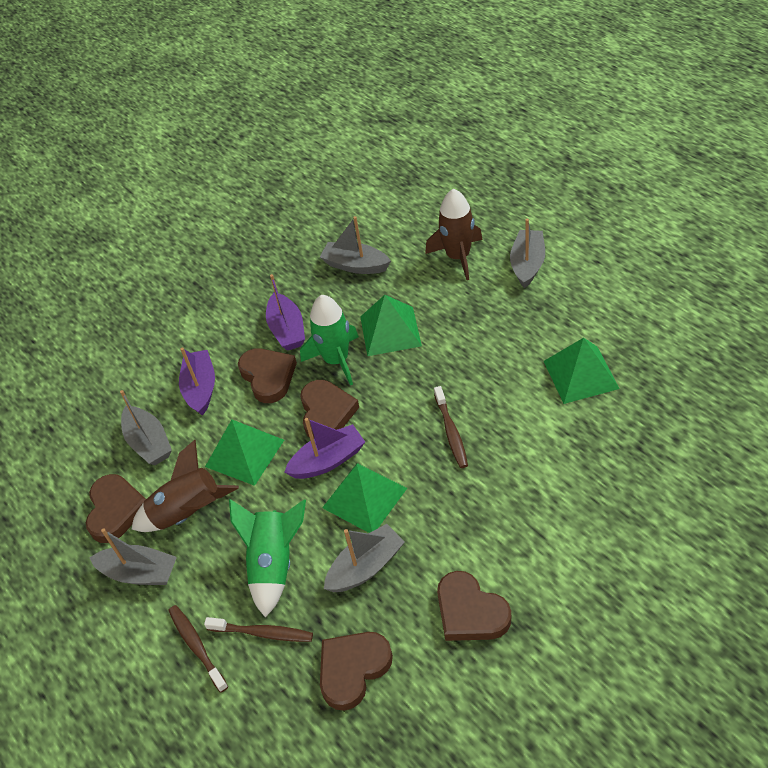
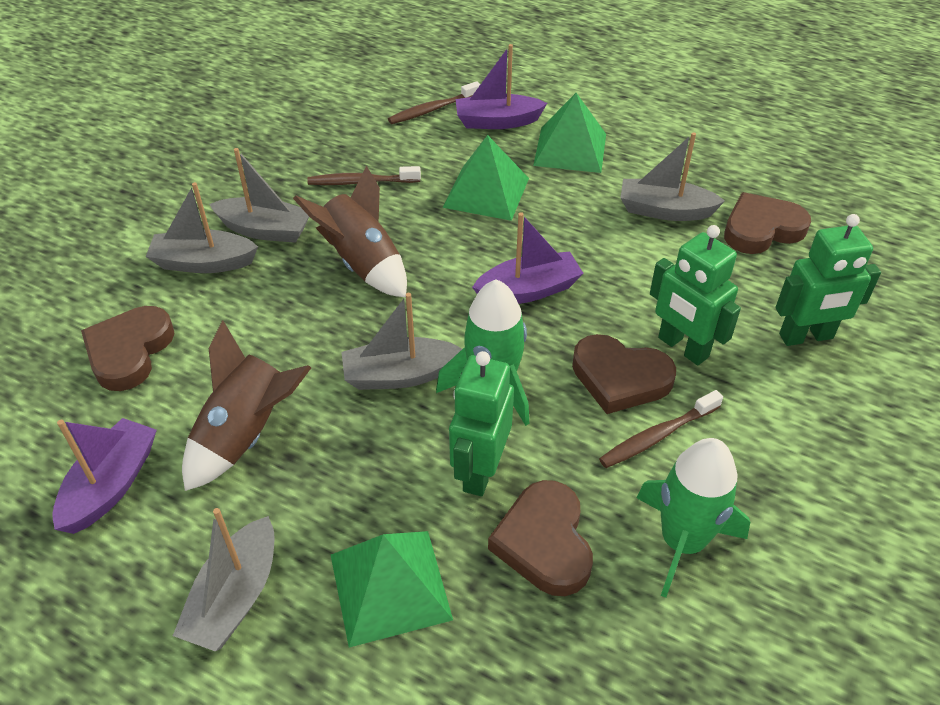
brown heart: [86,474,146,543] [238,348,297,403] [300,380,359,438] [320,632,393,711] [437,571,511,641] = 5 -> [81,306,175,391] [488,480,593,596] [572,334,676,414] [724,192,811,254] = 4
green pyramid: [205,420,284,486] [322,463,407,533] [360,295,422,356] [544,338,620,404] = 4 -> [331,531,453,647] [443,135,529,221] [533,93,606,173] = 3
green robot: none = 0 -> [449,351,514,496] [650,225,741,365] [775,214,881,346] = 3

